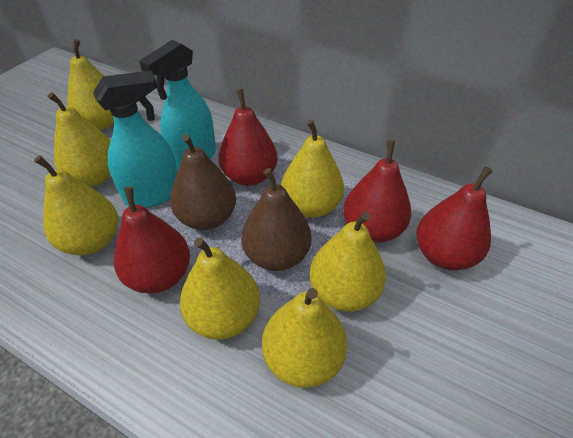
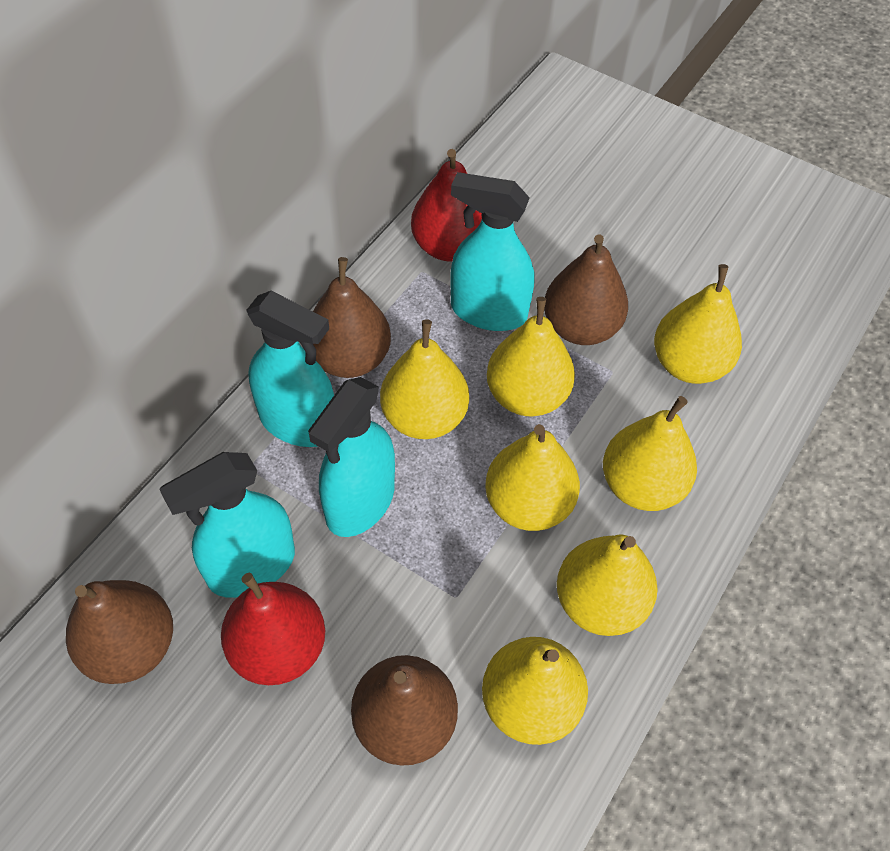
brown pear: [170,134,236,230] [241,168,311,271] = 2 -> [66,580,173,684] [313,257,391,378] [351,655,458,766] [544,234,628,345] = 4
red pear: [114,187,190,293] [218,89,277,186] [343,140,411,243] [416,166,492,270] = 4 -> [221,573,325,685] [411,149,482,262] = 2
turquoise spray bottle: [93,70,178,208] [139,40,216,171] = 2 -> [160,452,295,598] [246,291,334,447] [308,377,395,537] [450,172,534,331] = 4

